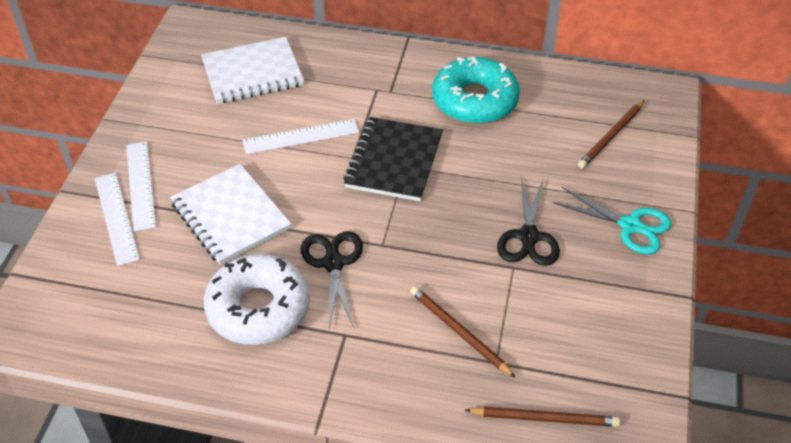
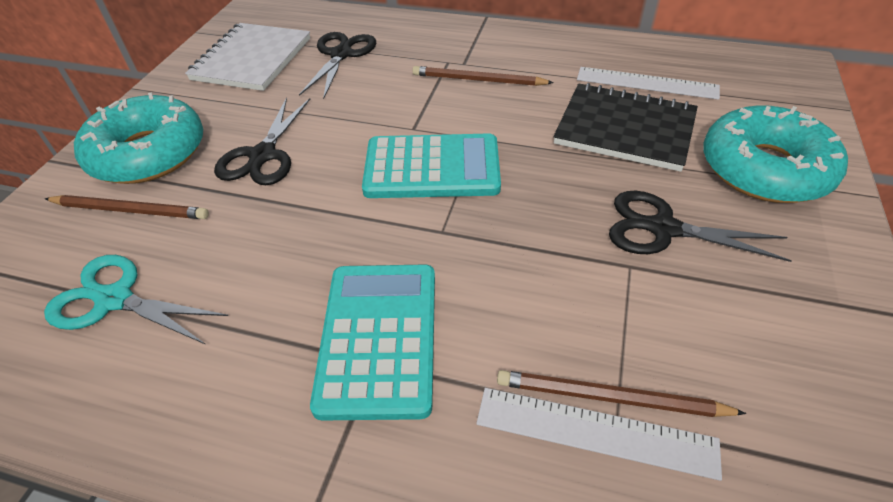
black scissors: [301,231,363,328] [497,176,560,266] = 2 -> [214,97,310,185] [299,32,376,100] [609,191,792,262] = 3
turquoise calculator: none = 0 -> [310,264,435,420] [362,133,501,198] = 2
turquoise donut: [432,57,520,124] = 1 -> [74,92,203,184] [703,105,848,203] = 2
white donut: [204,254,310,345] = 1 -> none = 0
white notebook: [170,164,291,265] [201,37,304,104] = 2 -> [185,23,310,91] = 1
white ruler: [95,173,140,266] [126,142,156,231] [242,119,359,154] = 3 -> [476,388,722,481] [577,67,720,100] = 2

